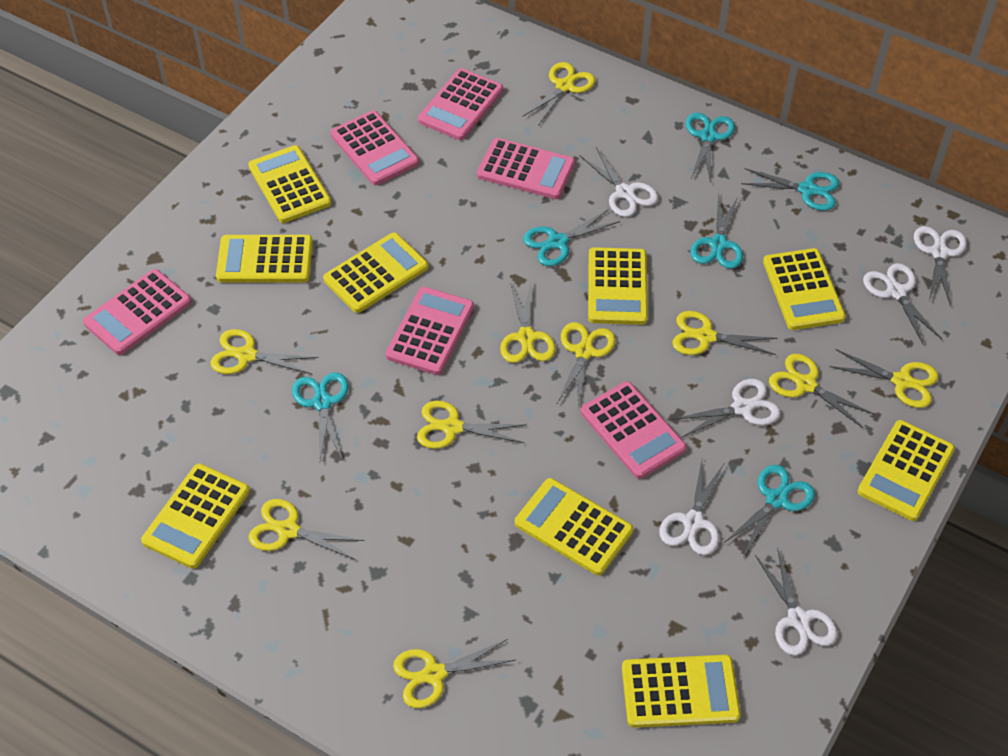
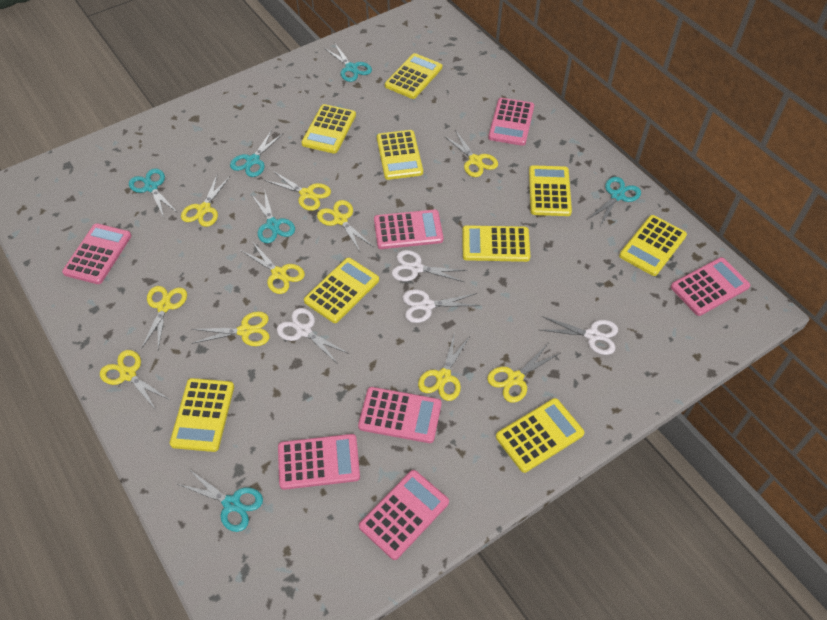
pink calculator: [83,269,191,355] [330,110,419,185] [386,287,474,375] [418,68,503,140] [477,138,575,199] [580,381,686,479] = 6 -> [62,223,132,284] [278,434,360,490] [358,387,442,443] [359,470,449,560] [374,209,443,249] [488,98,534,146] [671,257,750,316] = 7
white scissors: [580,147,658,217] [659,460,724,555] [672,379,780,438] [755,547,837,656] [863,263,942,345] [914,226,967,306] = 6 -> [277,308,349,364] [392,250,467,282] [403,289,480,323] [540,316,618,355] = 4

